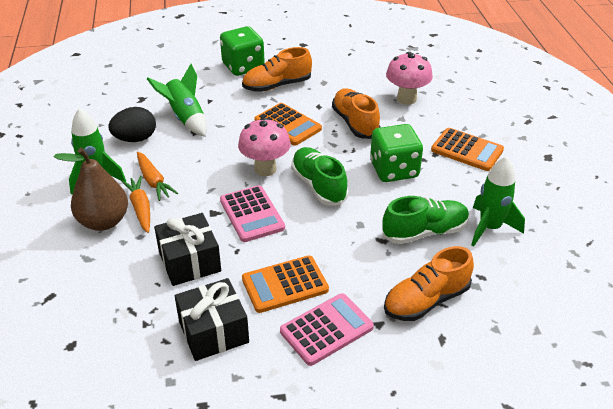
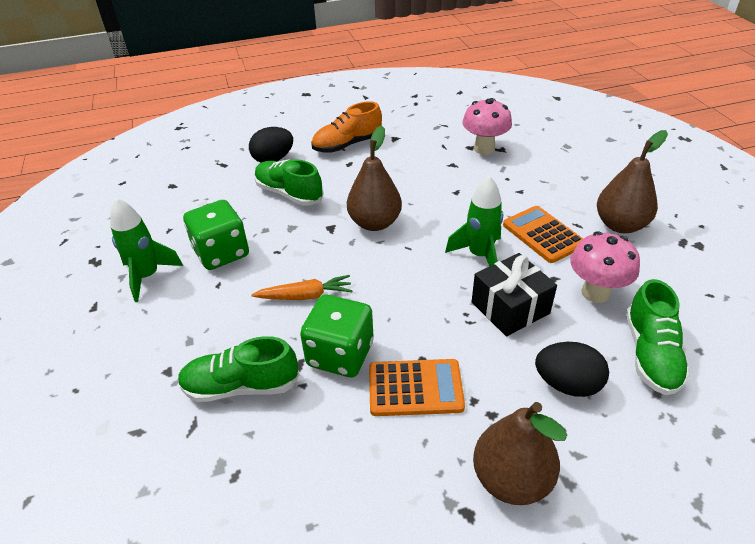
black egg: [108,107,156,142] = 1 -> [249,127,293,163] [535,342,609,397] = 2
black gift: [154,213,221,286] [175,278,249,361] = 2 -> [472,253,557,336] = 1
brown pear: [54,148,128,231] = 1 -> [347,126,402,231] [473,402,567,505] [597,130,668,233] = 3
green rocket: [69,108,126,194] [147,64,207,137] [471,156,525,246] = 3 -> [110,198,183,302] [445,176,503,267] = 2
green shoe: [291,147,348,205] [382,196,469,244] = 2 -> [178,336,300,402] [254,159,324,206] [626,279,690,395] = 3
orange calculator: [242,255,329,313] [254,103,322,145] [431,128,504,171] = 3 -> [369,359,465,416] [503,206,583,263] = 2
orange carrot: [121,176,150,233] [137,152,178,201] = 2 -> [251,275,353,300] = 1
orange shoe: [242,47,312,92] [332,88,381,139] [384,246,474,321] = 3 -> [312,101,382,152] = 1
pink calculator: [220,185,285,242] [280,293,374,366] = 2 -> none = 0

